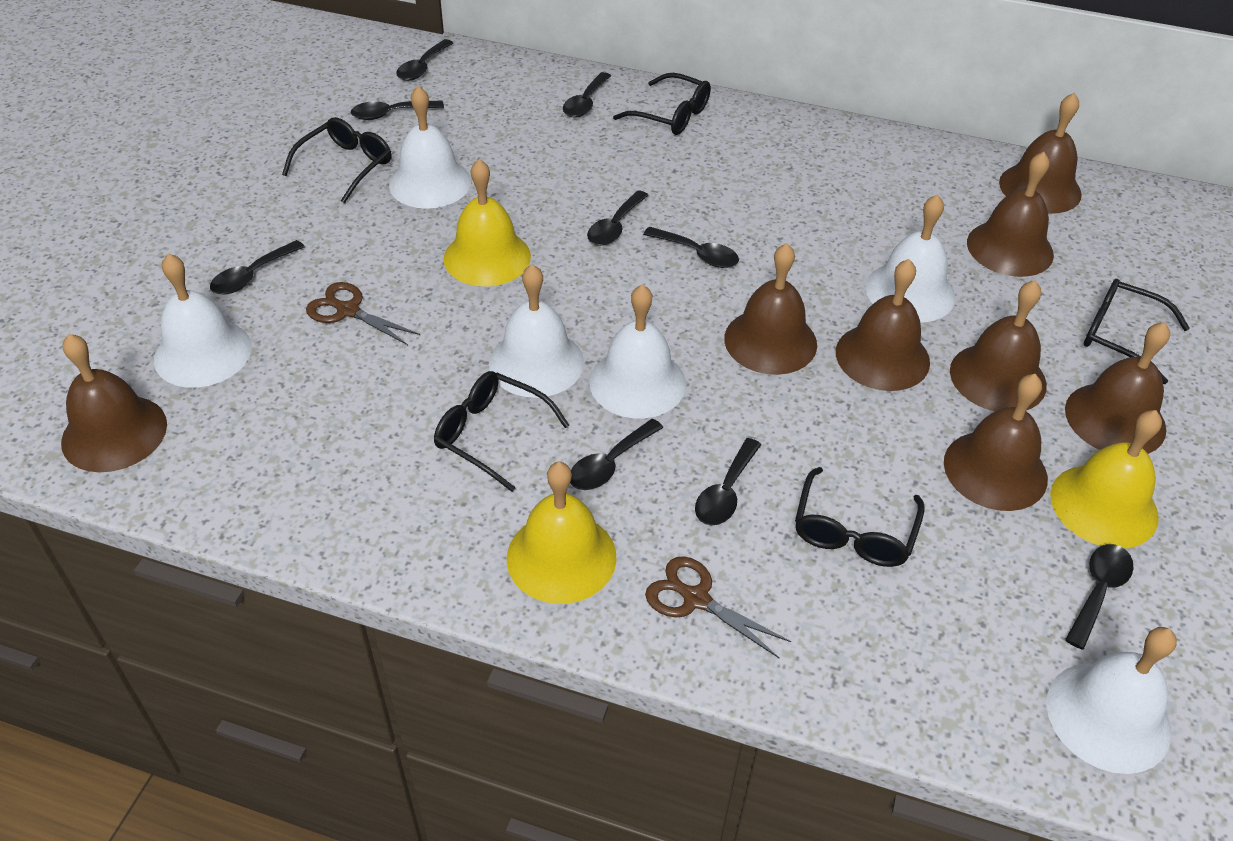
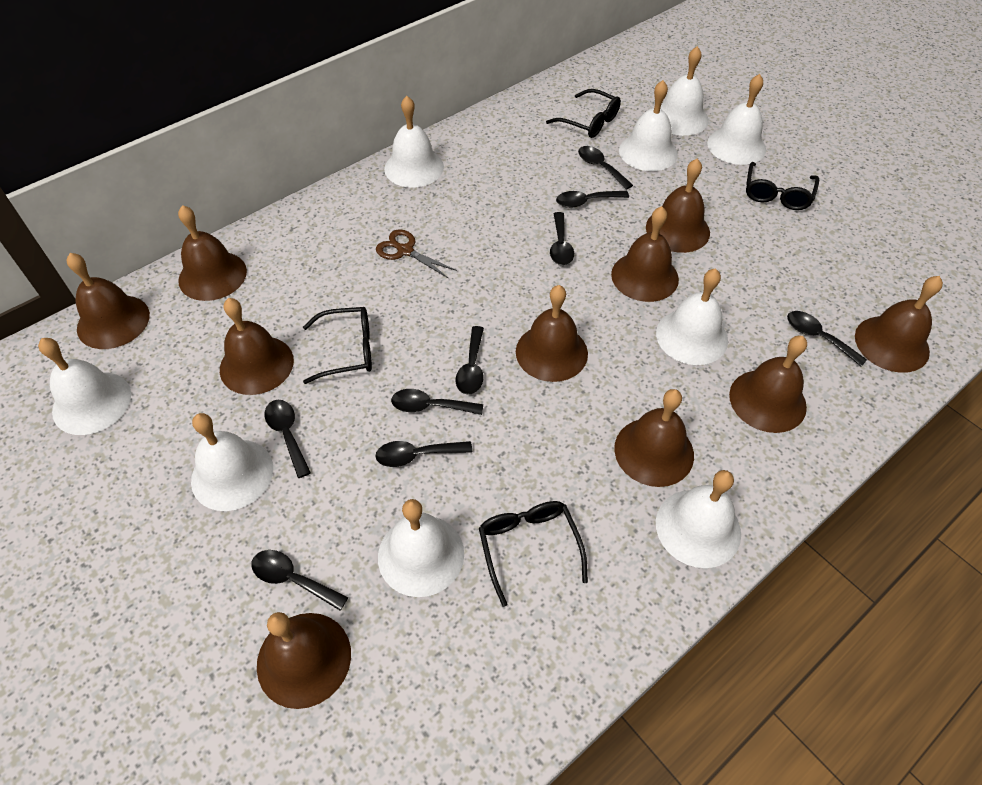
black glasses: [282,117,391,203] [434,371,569,492] [613,73,711,135] [795,467,925,567] [1084,279,1190,384] = 5 -> [303,307,372,384] [479,501,588,607] [546,89,621,138] [746,162,819,210] = 4
brown bell: [61,334,167,472] [724,243,817,375] [836,259,930,391] [944,374,1048,511] [950,280,1047,411] [967,152,1054,277] [999,93,1082,214] [1065,322,1170,454] = 8 -> [67,253,150,349] [178,205,247,301] [220,298,294,395] [257,612,351,709] [516,285,588,382] [611,206,679,302] [614,389,694,487] [646,159,710,253] [729,335,807,433] [855,276,943,373] = 10
brown scissors: [306,282,420,345] [645,556,791,658] = 2 -> [376,229,457,279] = 1
white bell: [154,253,252,388] [389,86,471,209] [489,264,584,398] [590,284,686,419] [866,194,955,322] [1046,627,1177,774] = 6 -> [38,338,131,435] [191,413,273,511] [378,499,464,597] [384,96,444,187] [619,80,678,171] [656,268,728,365] [656,470,741,568] [660,46,709,136] [707,74,766,165] = 9
yellow bell: [443,159,531,286] [507,462,617,604] [1050,410,1162,548] = 3 -> none = 0

